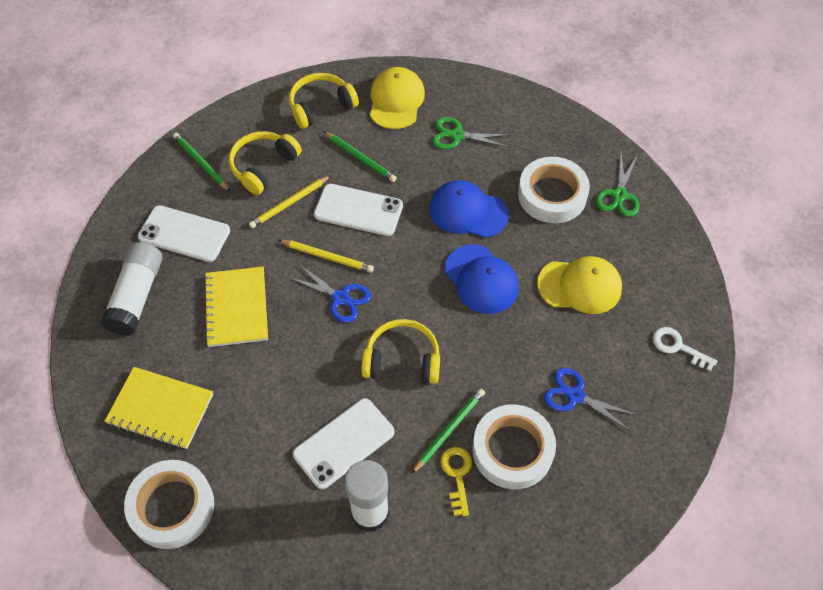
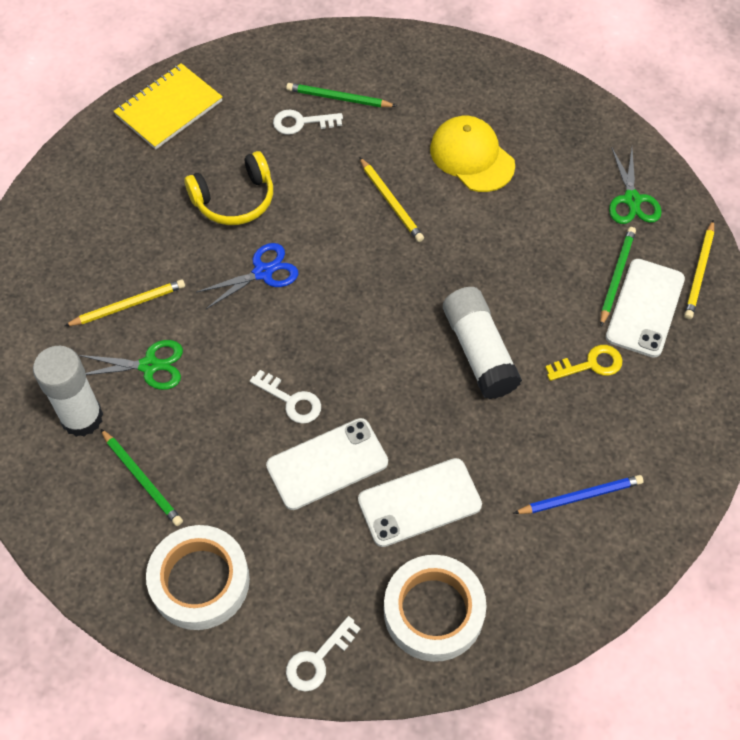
blue cap: [429,180,509,238] [445,244,519,314] = 2 -> none = 0
blue pencil: none = 0 -> [513,475,643,514] = 1
blue scissors: [288,264,371,323] [544,368,637,431] = 2 -> [197,243,298,309] = 1
white key: [653,327,717,371] = 1 -> [250,370,321,424] [273,109,343,135] [286,616,361,692] = 3
white tape: [124,460,214,549] [472,404,556,489] [518,157,590,223] = 3 -> [146,525,250,630] [384,555,486,662] = 2
yellow cap: [370,67,425,129] [537,256,622,314] = 2 -> [430,116,515,192] = 1
yellow headphones: [229,131,301,195] [289,73,359,129] [361,319,440,384] = 3 -> [184,151,273,225] = 1
yellow notebook: [105,367,213,449] [203,267,268,347] = 2 -> [113,63,223,150] = 1
yellow pencil: [249,175,331,228] [278,240,374,273] = 2 -> [64,279,185,326] [359,157,424,242] [684,220,714,319] = 3

